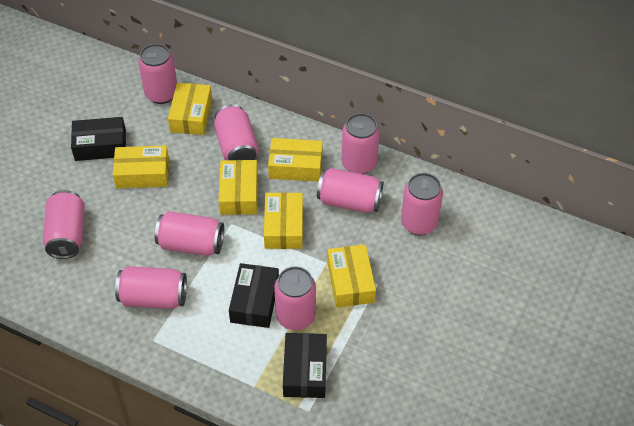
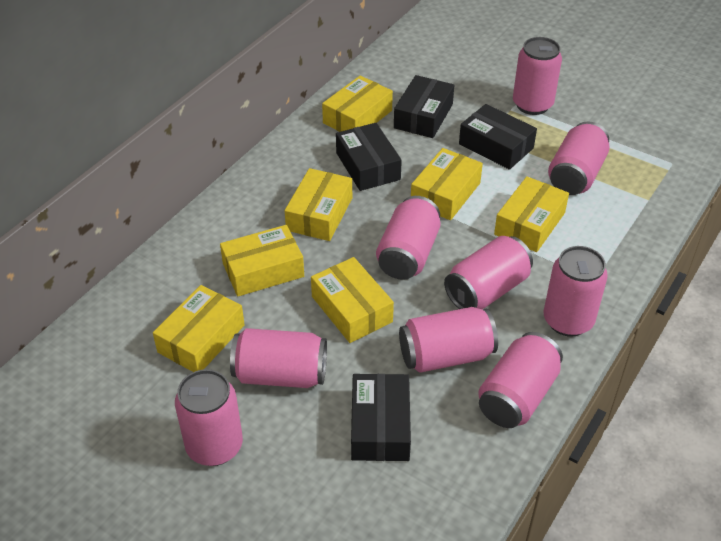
black box: [71,117,126,161] [229,263,279,328] [283,333,327,398] = 3 -> [336,123,402,191] [351,374,411,461] [394,75,454,138] [459,104,537,170] = 4
yellow box: [113,145,169,188] [168,83,212,135] [219,160,258,215] [264,192,303,249] [268,138,323,182] [327,244,376,308] = 6 -> [153,285,245,372] [220,225,304,296] [285,168,352,241] [311,257,394,343] [322,75,393,132] [411,148,483,220] [494,176,569,252] = 7

